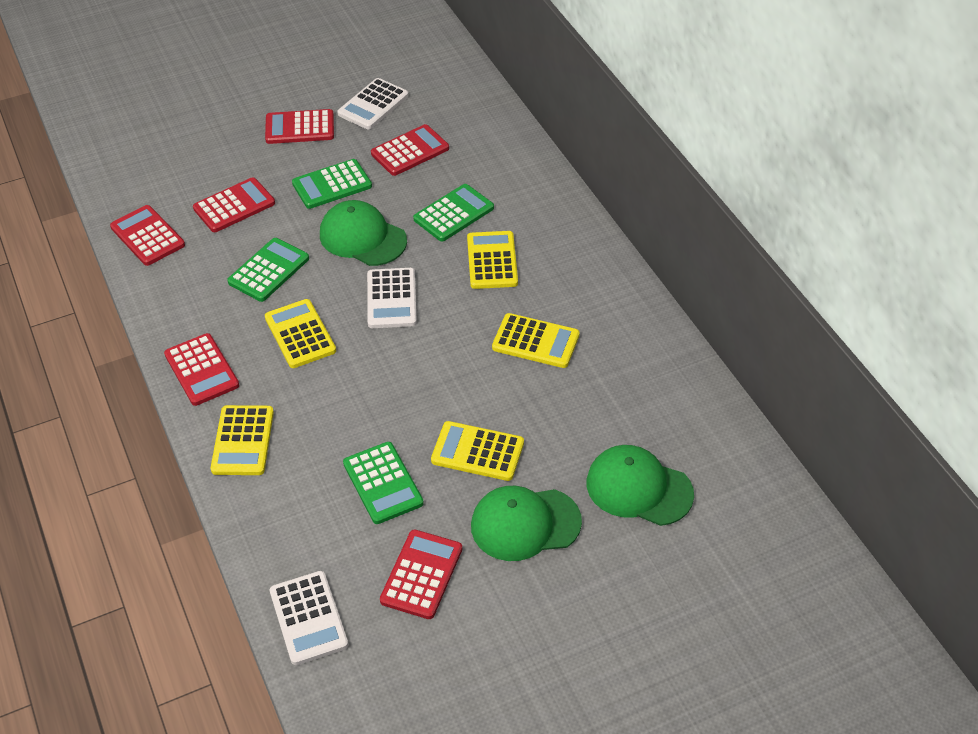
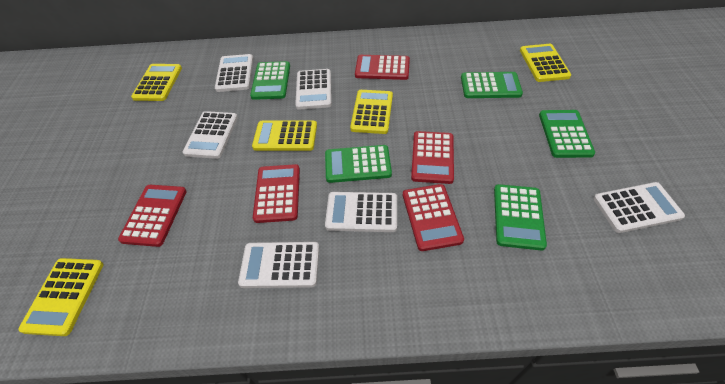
green calculator: [227,238,309,302] [292,159,372,209] [343,442,424,524] [413,184,494,241] = 4 -> [250,61,290,100] [325,145,392,183] [461,72,523,98] [494,184,547,250] [539,110,595,158] = 5
green cap: [320,200,407,266] [471,486,582,561] [586,445,694,526] = 3 -> none = 0
red calculator: [110,205,185,266] [164,333,239,406] [193,177,275,232] [265,109,334,144] [371,124,449,176] [380,529,462,619] = 6 -> [118,185,187,247] [253,164,300,223] [355,55,410,80] [403,184,464,251] [411,131,454,184] = 5
white calculator: [270,571,348,665] [337,78,409,129] [367,268,417,328] = 3 -> [183,111,238,159] [215,54,253,92] [238,242,319,288] [295,69,332,110] [325,192,397,232] [593,182,685,233] = 6

